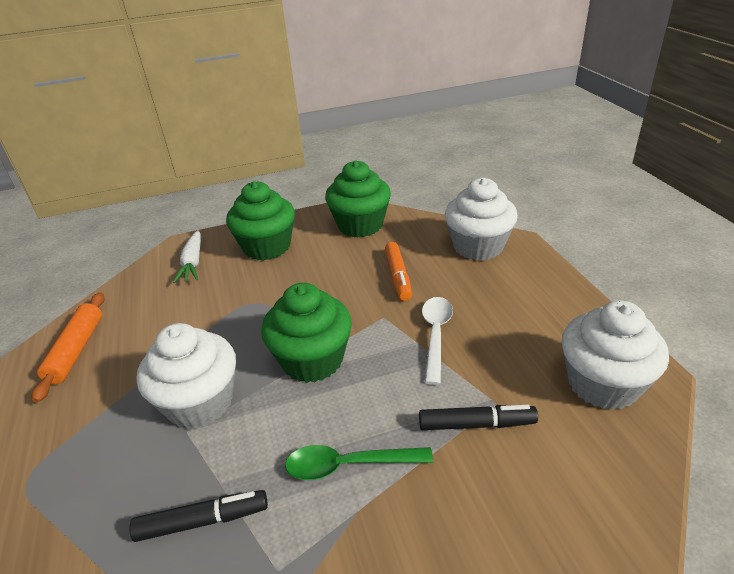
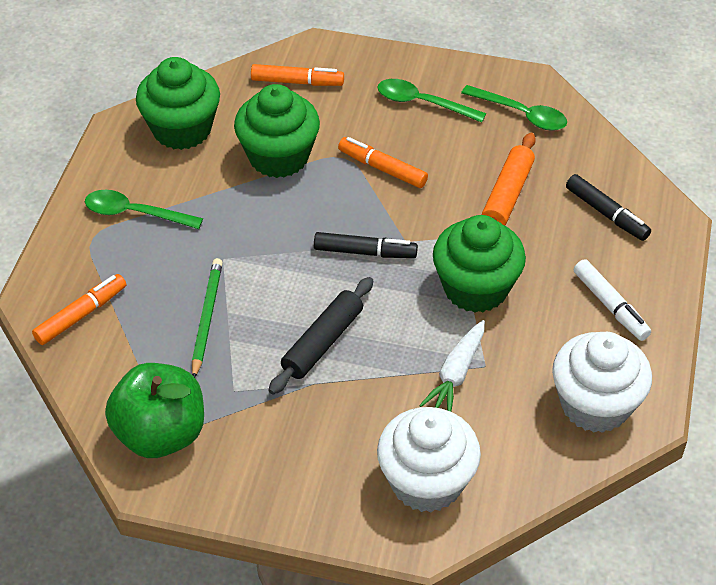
black rolling pin: none = 0 -> [269,277,373,395] = 1
green apple: none = 0 -> [105,363,204,458] = 1
green pencil: none = 0 -> [192,258,223,377] = 1
green spoon: [285,445,433,480] = 1 -> [85,190,203,229] [377,79,486,122] [461,85,567,131] = 3
orange marker: [385,242,412,301] = 1 -> [32,274,126,345] [251,64,344,86] [338,137,428,188] = 3
white cupcake: [137,323,236,429] [445,178,518,261] [562,301,669,410] = 3 -> [377,407,481,512] [552,332,652,433] = 2
white marker: none = 0 -> [574,259,651,341] = 1
white spoon: [422,297,453,385] = 1 -> none = 0

